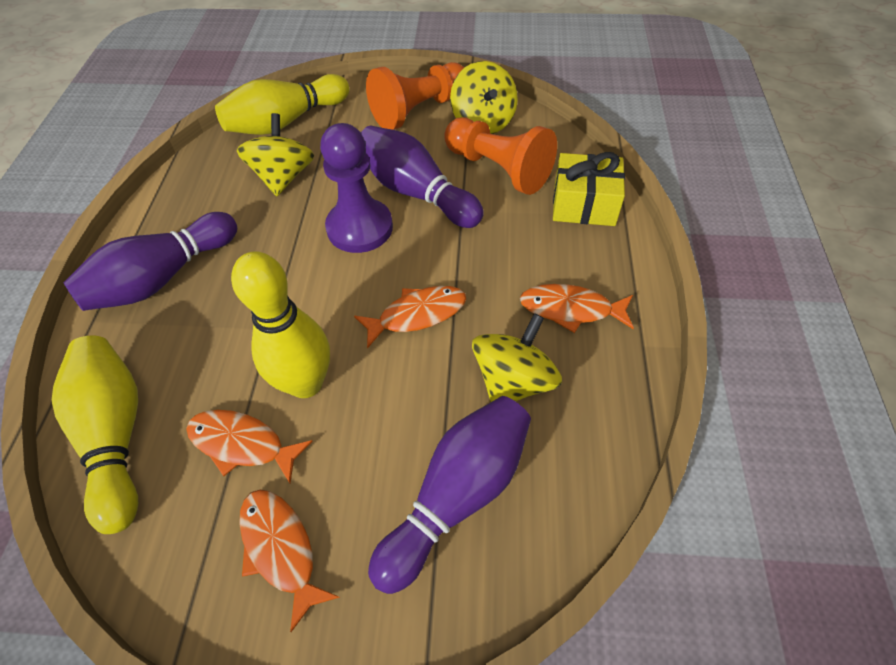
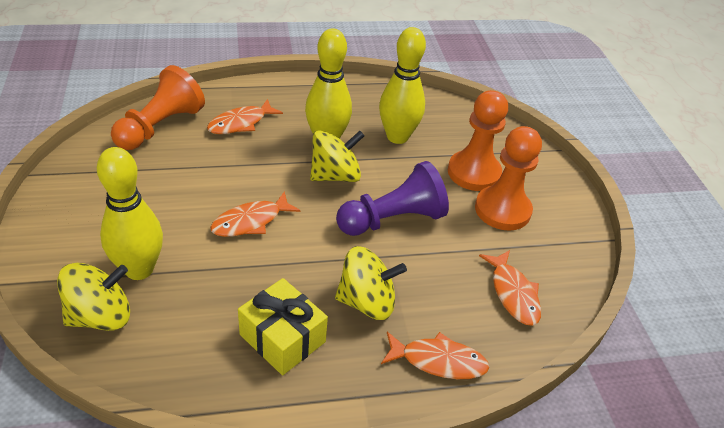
orange pawn: [366,62,465,130] [444,117,557,195] = 2 -> [111,65,205,150] [448,90,508,191] [475,126,542,231] = 3
purple bowling pin: [63,212,237,311] [361,126,484,228] [368,396,531,594] = 3 -> none = 0

